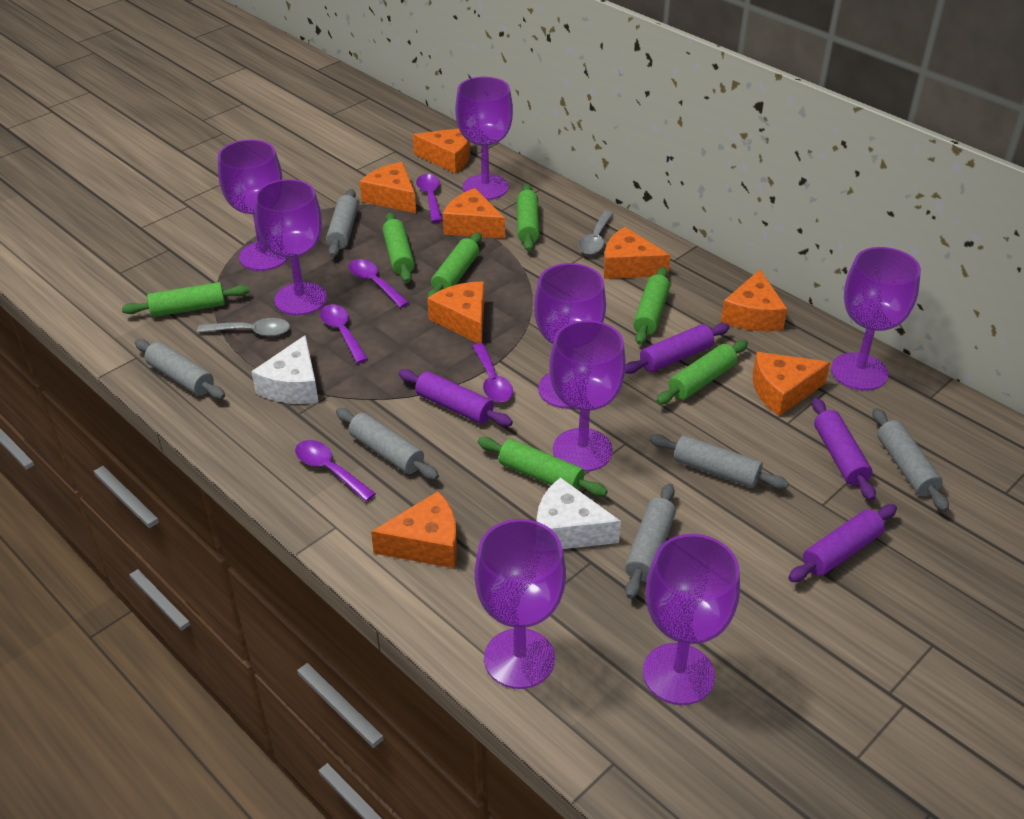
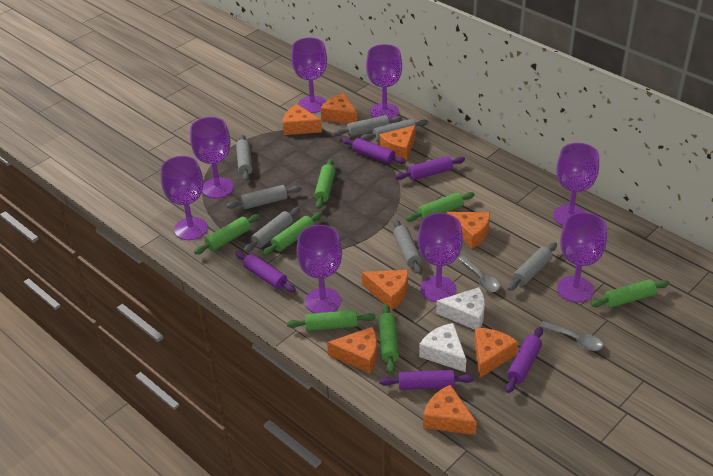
grey rolling pin: [135,339,225,399] [326,189,358,257] [336,408,439,480] [625,483,676,599] [649,434,789,489] [872,408,949,512] = 6 -> [226,185,301,209] [236,134,253,181] [243,207,300,253] [334,115,402,137] [361,119,428,141] [393,219,422,275] [508,242,557,291] = 7
purple rolling pin: [398,369,513,427] [625,323,730,374] [788,504,897,582] [812,398,876,501] = 4 -> [235,251,296,292] [342,138,406,164] [379,370,474,390] [395,156,465,180] [506,327,543,393] = 5
purple spoon: [295,440,376,502] [320,304,368,364] [348,259,409,308] [416,174,442,223] [472,343,513,402] = 5 -> none = 0

